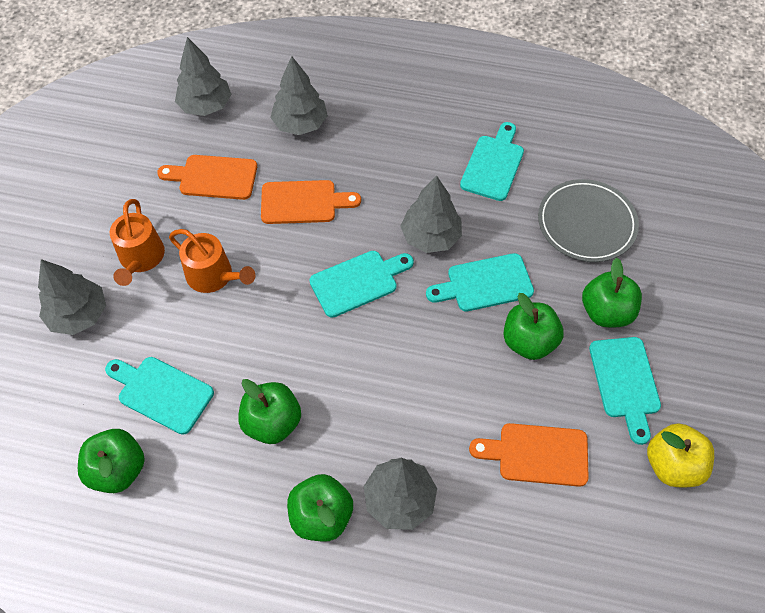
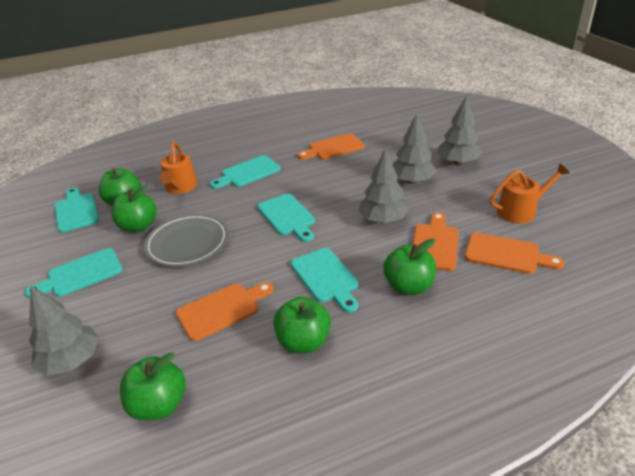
grey tree: [38,259,106,335] [175,37,232,116] [270,56,328,135] [364,458,437,530] [400,175,462,253] = 5 -> [29,286,99,376] [359,149,410,223] [392,113,437,184] [438,97,482,165] = 4
orange cutting board: [157,155,257,200] [261,180,361,224] [469,423,589,487] = 3 -> [176,282,274,341] [297,133,365,160] [413,212,459,271] [465,233,565,274] = 4
yellow apple: [647,423,714,487] = 1 -> none = 0

